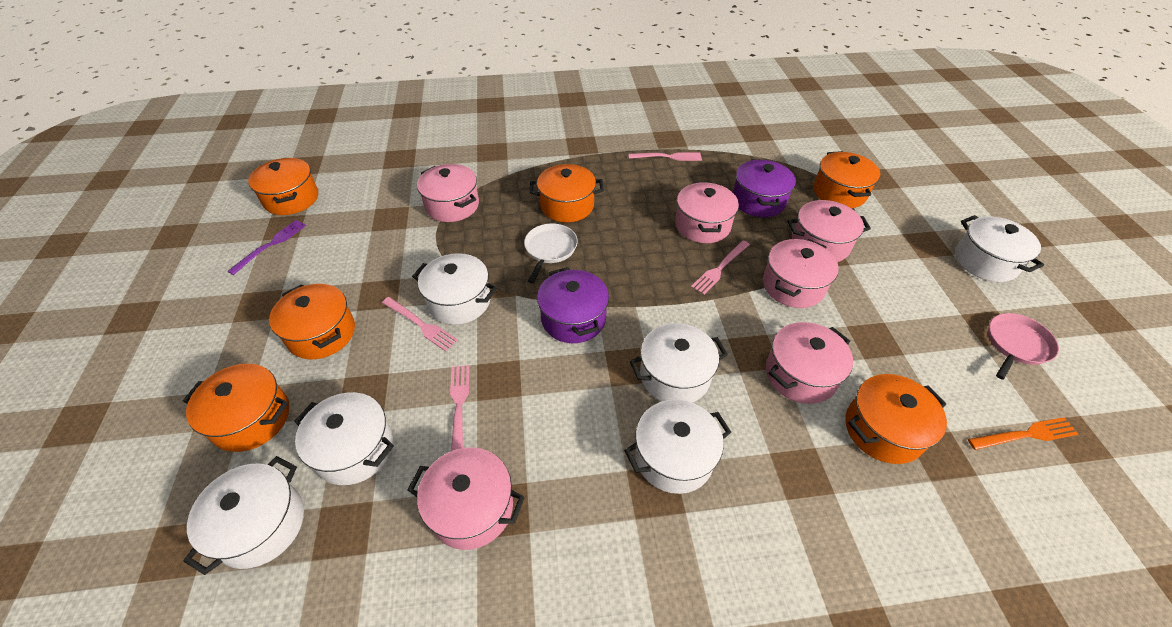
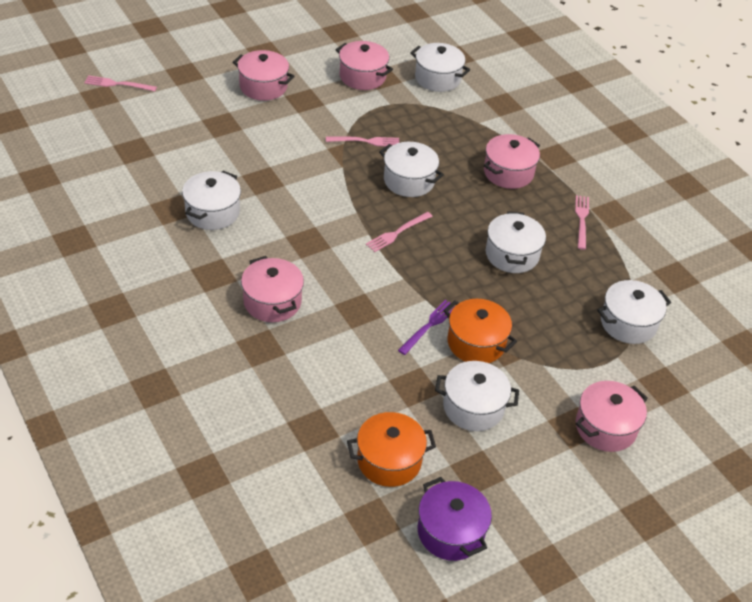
orange fork: [968,417,1078,450] = 1 -> none = 0
orange pot: [183,364,289,452] [248,158,318,215] [269,284,355,360] [530,164,604,223] [813,151,880,208] [845,374,947,464] = 6 -> [347,412,436,487] [443,299,517,363] = 2
pink pan: [988,313,1059,380] = 1 -> none = 0
pink pot: [408,447,525,550] [417,164,479,222] [675,182,739,243] [763,239,839,308] [766,322,853,404] [788,200,871,262] = 6 -> [232,50,295,101] [241,256,304,322] [335,41,393,90] [484,134,540,189] [576,381,648,452] = 5
purple pot: [537,267,609,343] [733,159,796,217] = 2 -> [418,477,492,561] = 1
white pan: [524,223,578,283] = 1 -> none = 0

